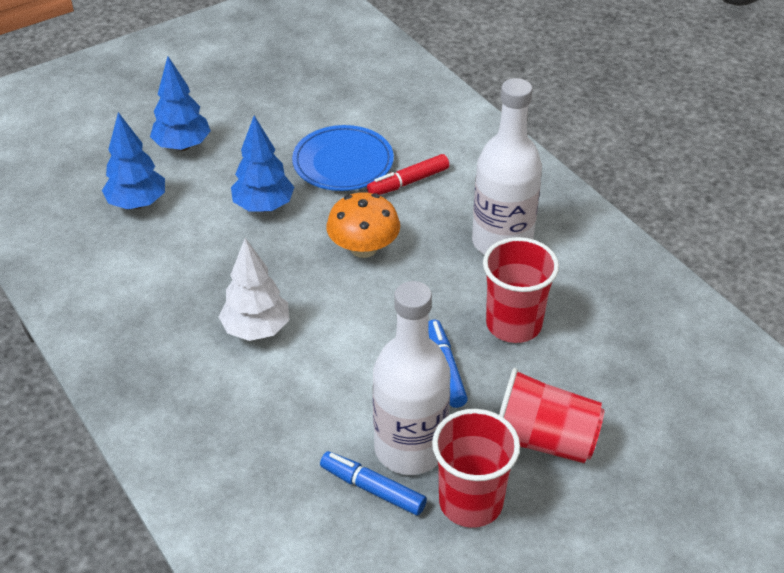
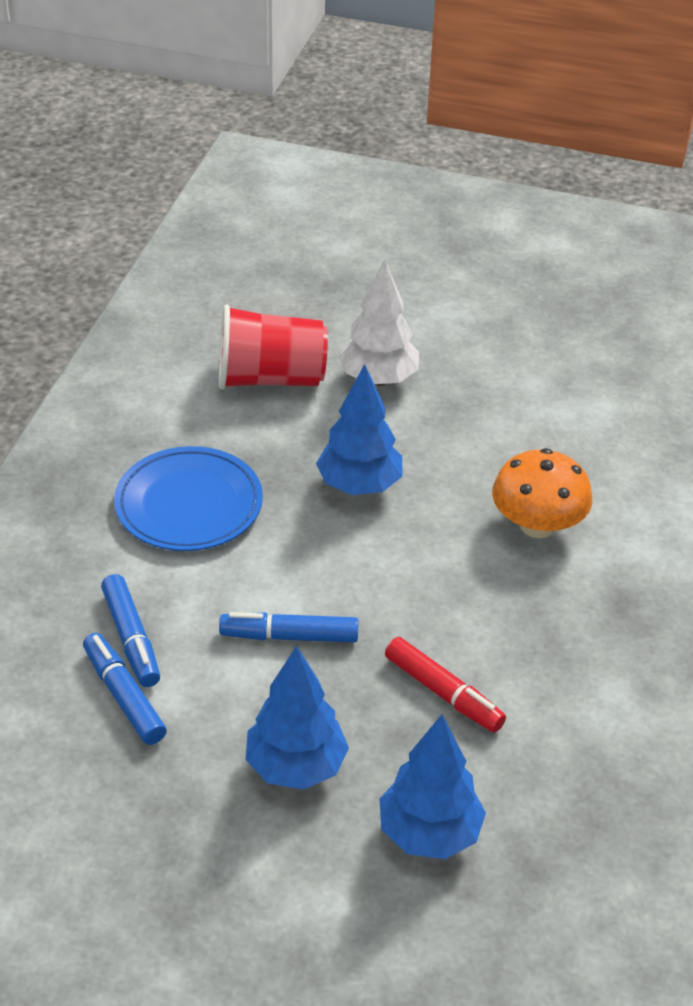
blue marker: [320,451,427,515] [428,320,468,408] = 2 -> [83,633,167,745] [101,574,160,687] [219,612,359,643] = 3
red cup: [432,409,520,528] [483,237,559,343] [499,368,605,463] = 3 -> [219,304,328,390] = 1
white bottle: [373,281,451,475] [472,78,542,255] = 2 -> none = 0

